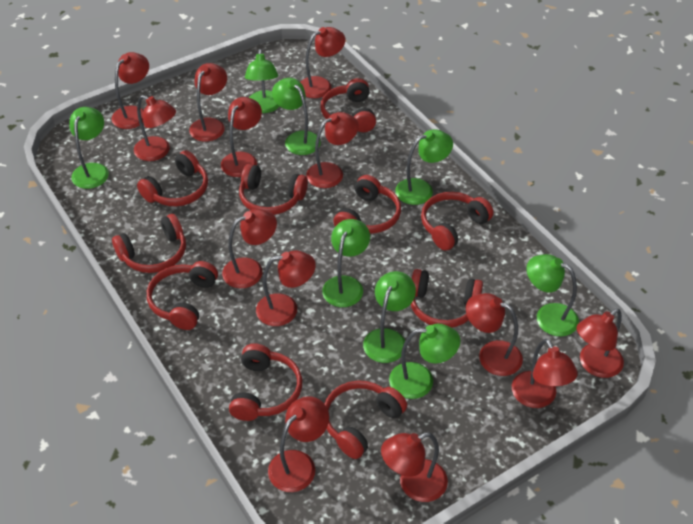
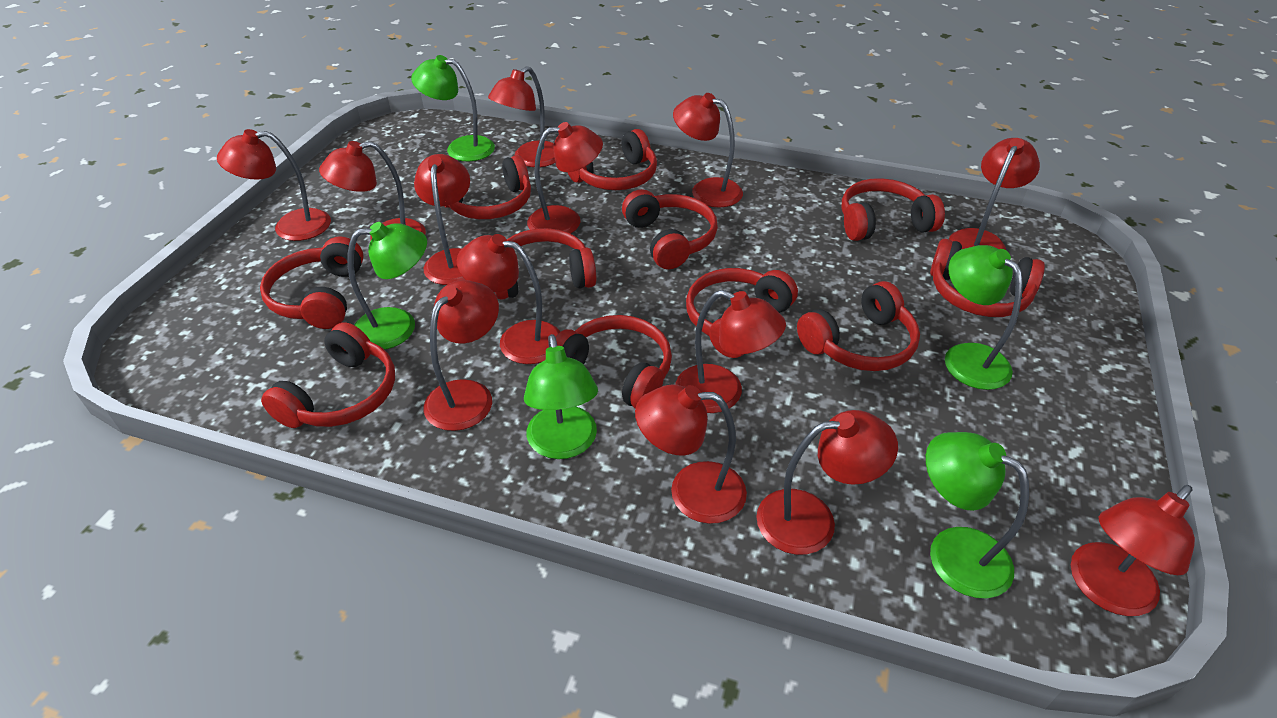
green lamp: [69,107,109,189] [245,49,280,113] [272,78,321,155] [322,219,370,307] [363,271,416,363] [389,324,460,399] [395,129,453,205] [526,254,579,337] = 8 -> [348,222,427,350] [411,55,495,161] [524,334,598,459] [926,432,1029,599] [945,245,1023,390] = 5
red headphones: [112,214,186,273] [137,150,208,206] [147,261,218,330] [229,343,302,421] [239,164,308,215] [321,78,376,132] [325,380,407,459] [333,175,401,234] [411,269,483,328] [421,192,493,251] = 10 -> [260,237,364,329] [261,322,395,428] [445,155,531,219] [495,228,596,300] [556,315,672,409] [568,129,657,190] [622,189,718,269] [686,268,798,358] [797,281,920,371] [841,178,945,241] [930,239,1045,317] = 11

